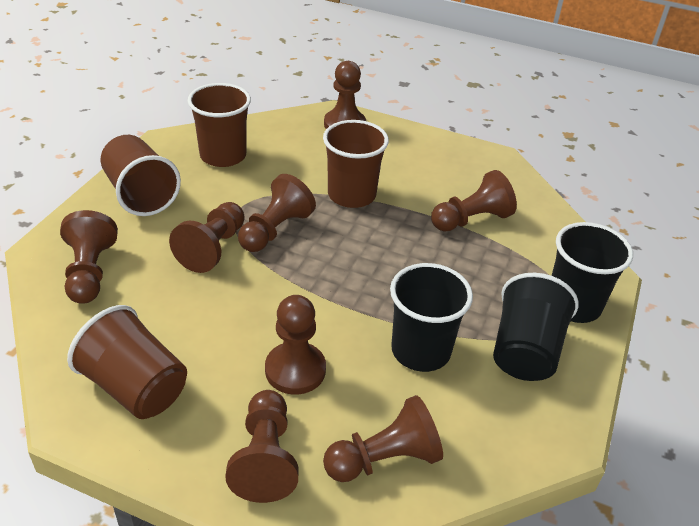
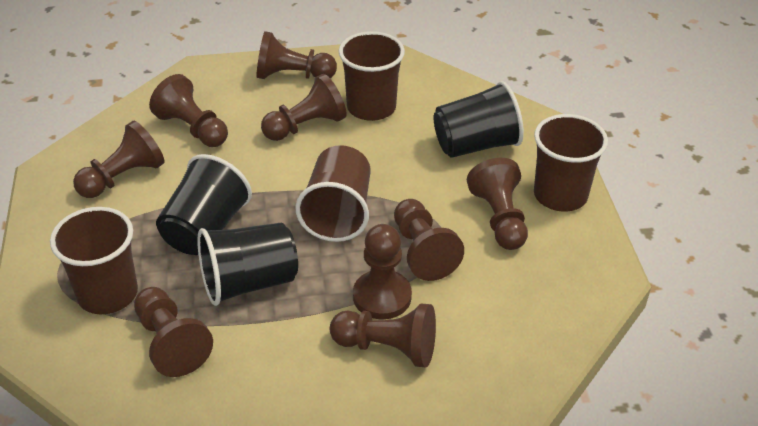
brown pawn: [60,210,118,304] [169,202,245,273] [225,390,299,503] [238,174,316,252] [265,295,326,395] [323,395,443,482] [324,61,366,129] [431,170,517,232] = 8 -> [73,121,164,198] [134,287,213,377] [149,74,228,147] [257,31,337,79] [261,74,347,141] [330,304,436,368] [353,224,412,319] [394,199,464,281] [467,158,528,250] = 9

